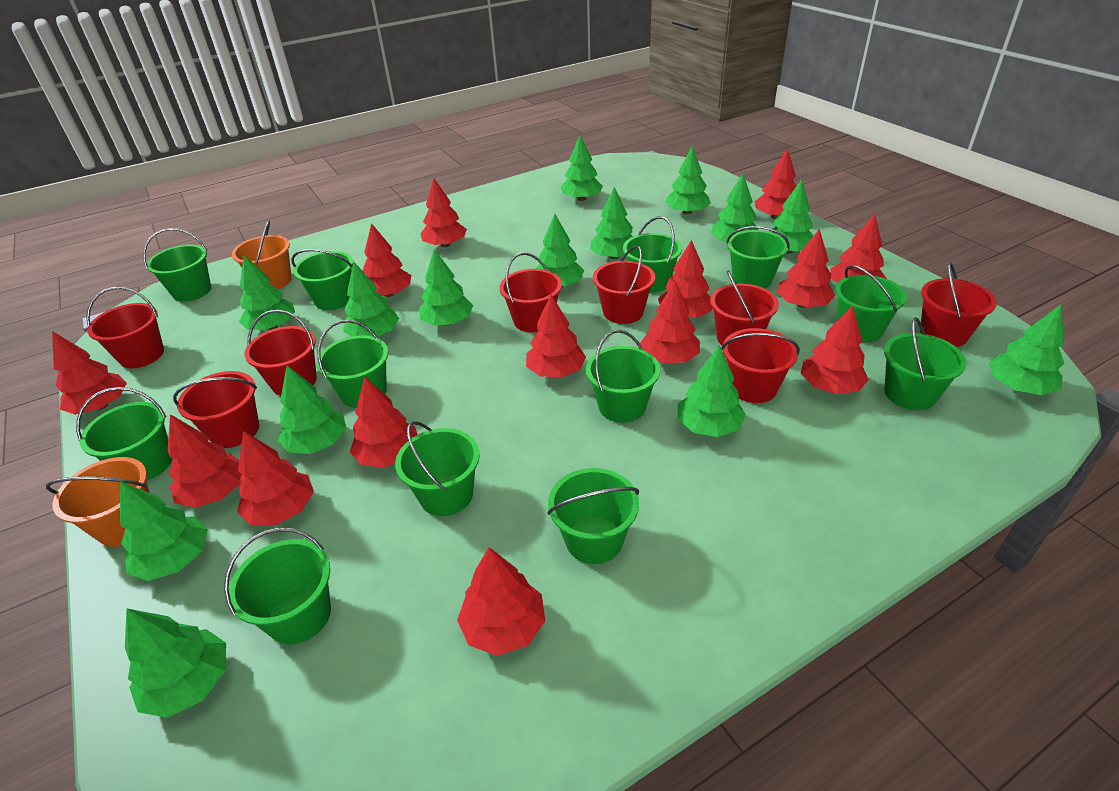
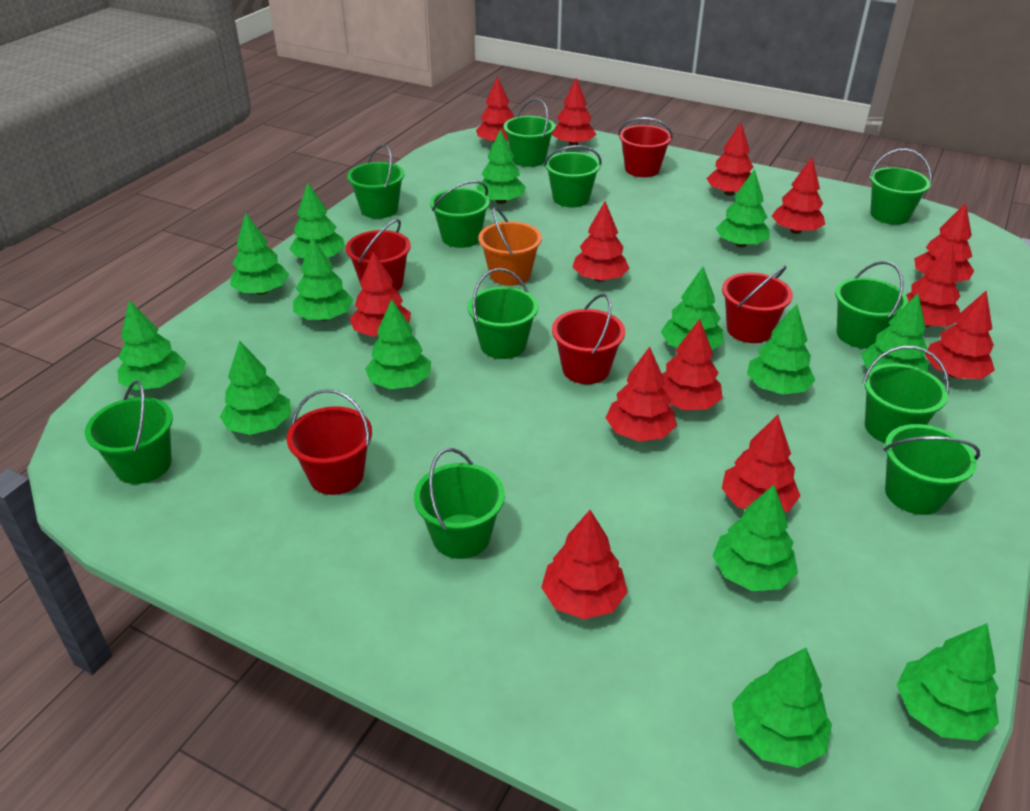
green bucket: [76,387,172,481] [143,228,211,302] [224,528,331,645] [291,249,353,310] [317,320,389,408] [395,421,480,516] [547,468,639,564] [586,330,660,423] [623,217,682,293] [726,226,790,288] [835,265,907,342] [884,317,967,410] = 12 -> [85,380,173,484] [347,145,404,219] [414,448,505,559] [430,181,490,248] [468,268,538,359] [504,99,555,167] [544,145,601,207] [835,261,908,349] [862,346,949,443] [869,149,932,225] [884,424,980,515] = 11
orange bucket: [46,457,150,547] [232,220,292,289] = 2 -> [478,207,542,286] = 1
red bucket: [86,287,164,368] [173,371,259,448] [245,310,317,396] [499,252,562,333] [593,246,655,324] [710,271,779,346] [721,328,800,403] [920,262,997,347] = 8 -> [287,389,372,495] [346,219,411,291] [552,294,625,384] [618,117,673,177] [722,266,793,343] = 5
red tree: [52,331,127,415] [168,414,242,508] [237,431,314,525] [350,377,418,468] [363,223,411,297] [420,178,467,247] [457,547,545,656] [526,295,586,378] [640,281,700,364] [658,240,712,318] [755,148,796,219] [777,229,835,308] [801,306,869,394] [830,214,887,283] = 14 -> [350,252,411,337] [476,77,514,142] [541,510,628,619] [552,78,596,146] [573,201,629,282] [606,347,677,442] [662,319,723,410] [706,123,753,196] [722,415,800,512] [772,157,825,234] [906,243,960,327] [914,203,974,282] [925,291,995,379] = 13

